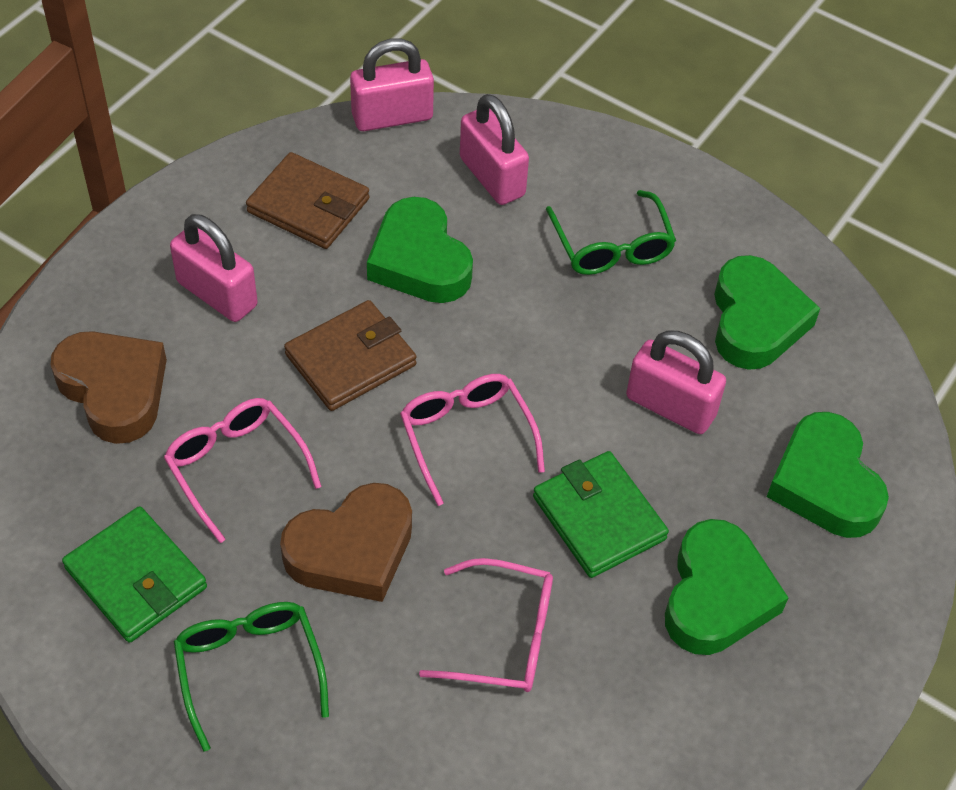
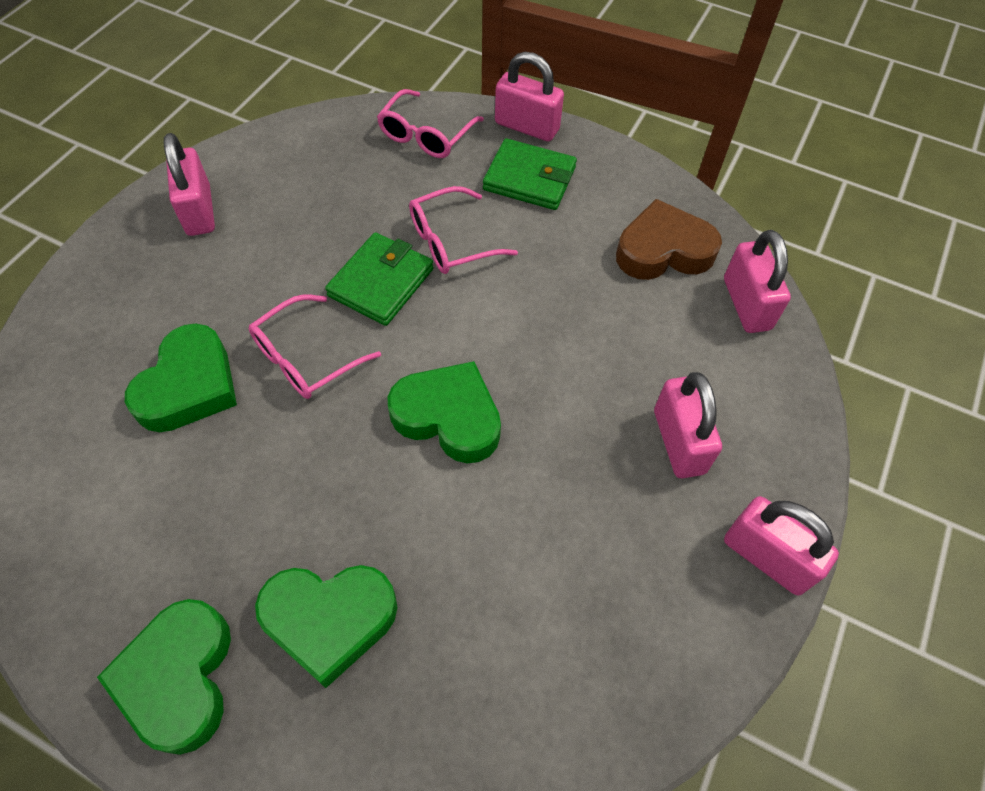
brown heart: [51,331,167,444] [280,483,412,602] = 2 -> [616,199,722,280] = 1
brown wallet: [246,152,369,249] [284,300,416,411] = 2 -> none = 0
green glasses: [174,602,329,752] [546,190,676,275] = 2 -> none = 0
pink padlock: [170,214,258,322] [350,38,434,131] [460,94,529,205] [626,330,726,434] = 4 -> [164,133,215,236] [495,52,564,141] [654,372,722,478] [724,230,791,333] [724,496,839,595] = 5

